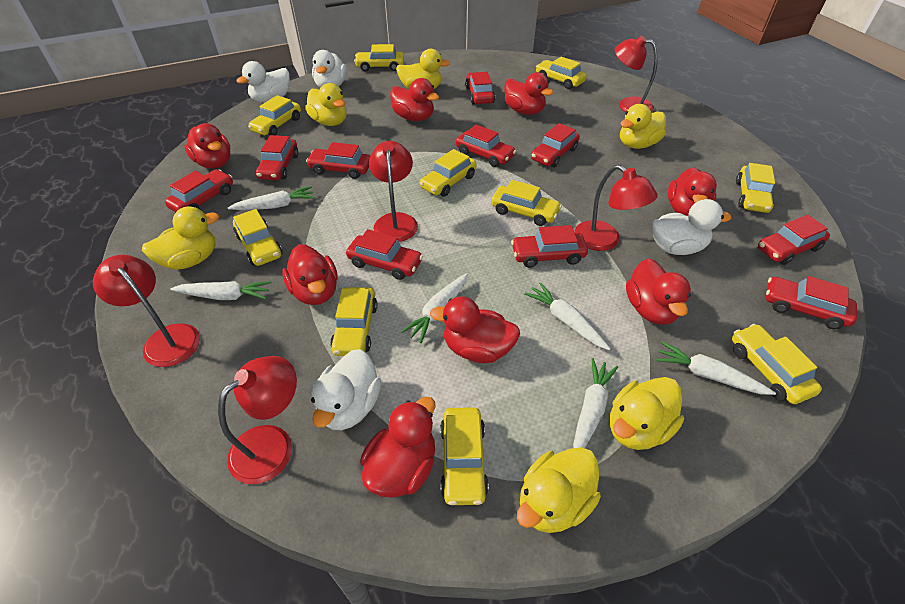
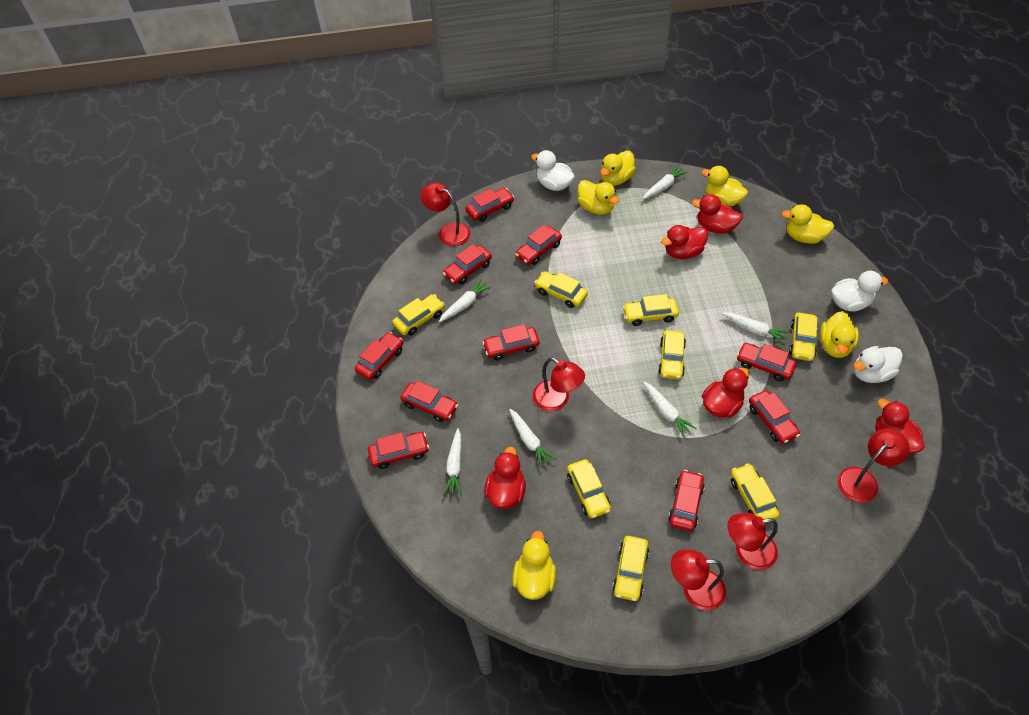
red duck: [184,123,231,169] [282,244,338,305] [360,397,436,498] [390,78,439,121] [430,297,520,363] [504,72,554,115] [626,258,691,325] [668,167,717,216] = 8 -> [484,447,526,509] [661,225,708,259] [692,194,743,234] [702,368,750,418] [875,399,925,455] = 5
white duck: [236,61,290,103] [311,349,381,430] [312,50,347,88] [651,199,731,255] = 4 -> [531,150,575,191] [831,271,888,312] [853,346,903,383] = 3
yellow car: [233,209,282,266] [248,95,301,135] [330,287,378,356] [354,44,404,71] [420,149,477,197] [440,407,489,505] [491,180,562,226] [536,57,587,89] [732,324,822,404] [736,163,775,213] = 10 -> [392,294,444,336] [534,271,588,308] [567,459,611,518] [613,536,649,601] [623,294,679,326] [658,330,686,379] [731,463,779,520] [789,312,818,361] = 8

